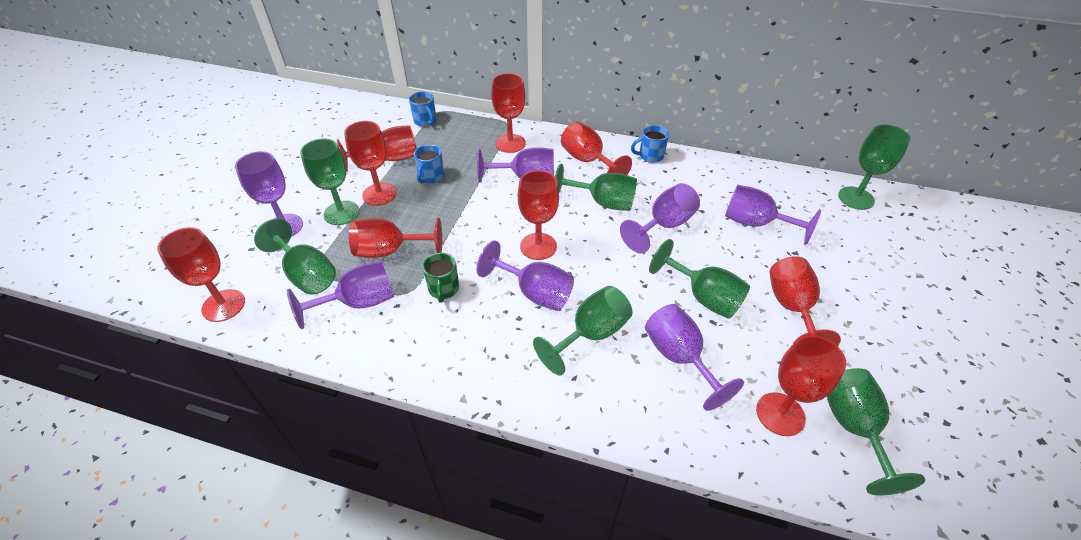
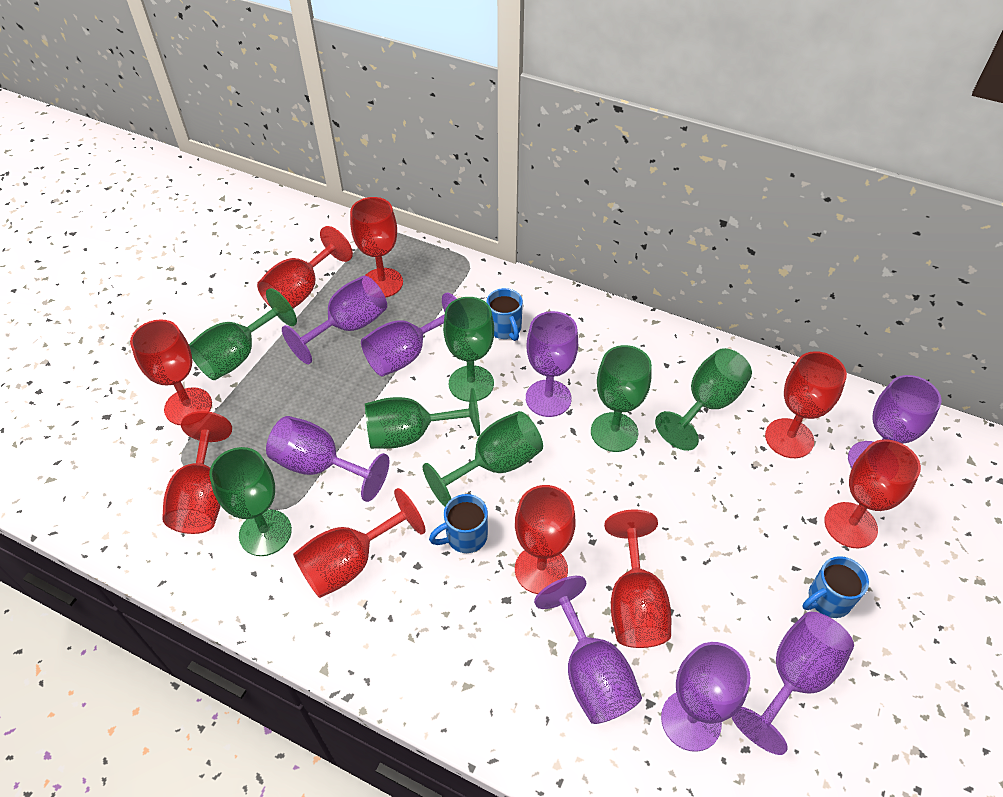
green mug: [423,253,459,303] = 1 -> none = 0
purple goblet: [235,151,303,237] [287,261,394,329] [477,147,554,183] [477,241,574,311] [620,183,700,253] [645,304,744,411] [725,185,821,245] = 7 -> [266,416,389,502] [282,276,387,364] [361,293,457,377] [526,311,578,417] [534,576,642,724] [661,642,750,752] [732,612,854,755] [848,375,941,468] = 8

